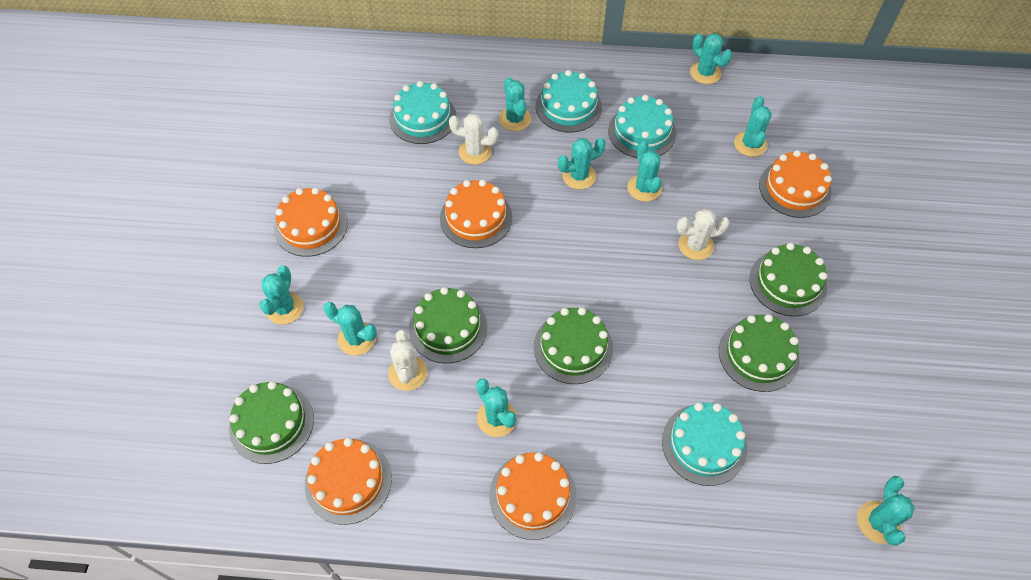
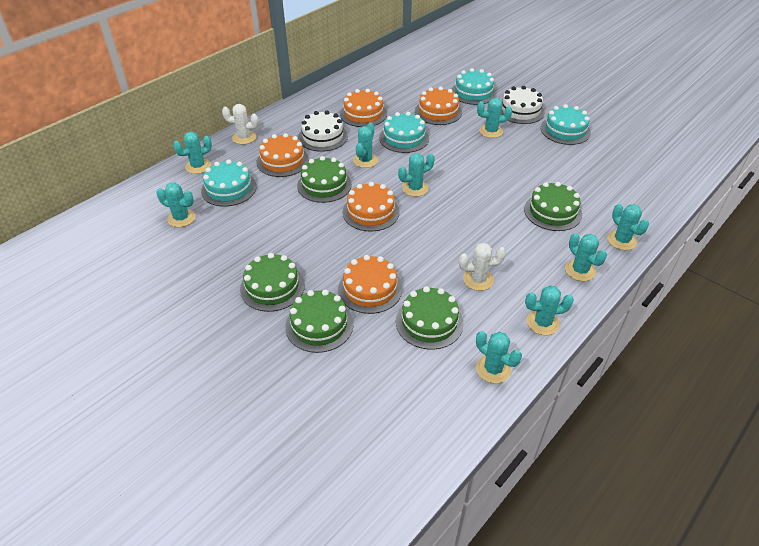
white cactus: [388,330,427,391] [449,113,498,165] [677,209,730,260] = 3 -> [222,104,259,144] [459,243,506,291] = 2
white cake: none = 0 -> [298,111,348,152] [501,86,545,124] = 2

